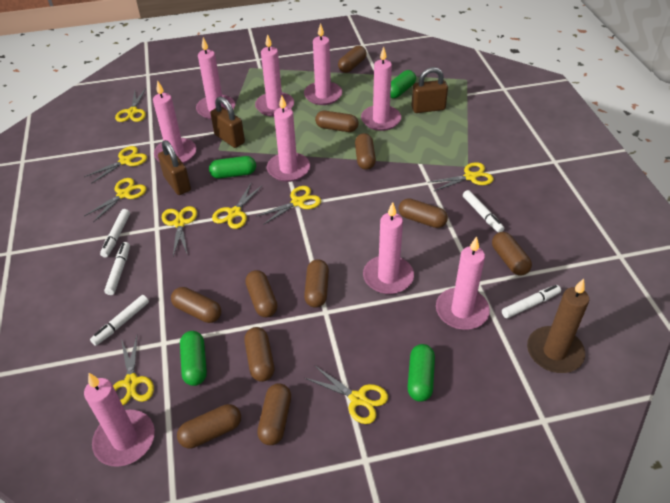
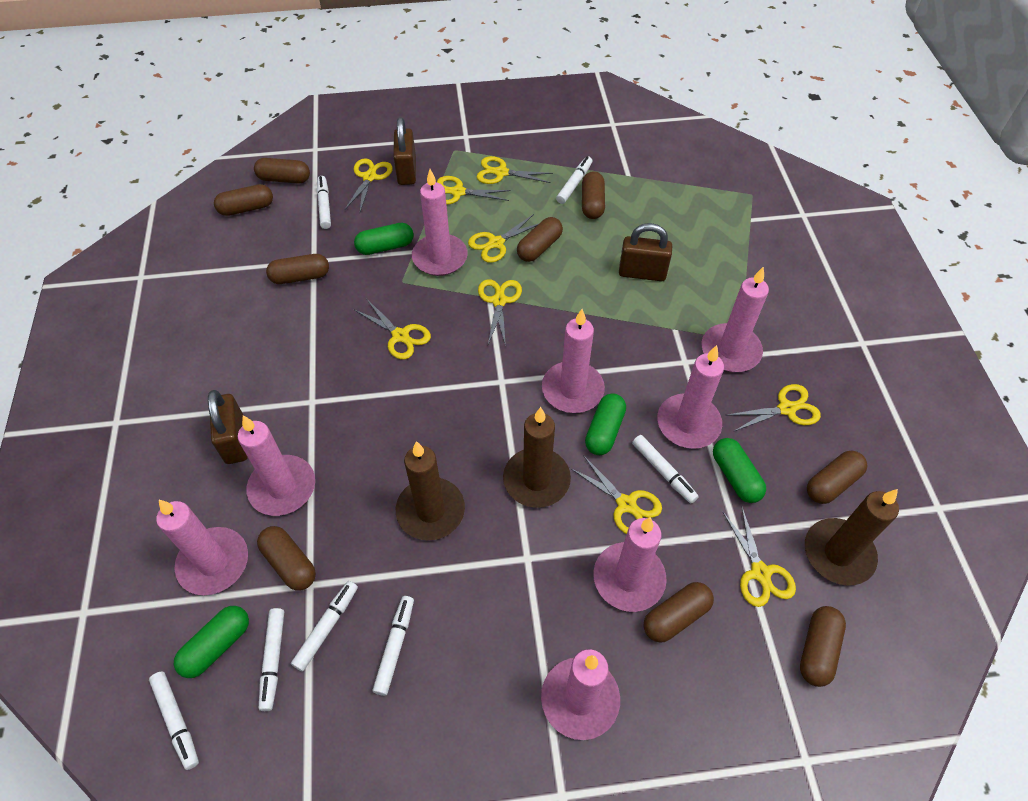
brown candle: [527,279,589,373] = 1 -> [396,441,465,541] [503,407,571,508] [805,489,899,585] = 3
brown capsule: [171,287,221,323] [177,404,241,449] [244,327,274,382] [245,270,278,317] [257,383,291,445] [304,259,329,308] [315,111,359,132] [338,46,367,73] [355,133,376,170] [399,198,448,228] [492,232,532,275] = 11 -> [214,184,273,216] [254,158,310,184] [257,526,316,590] [266,254,329,284] [517,217,563,262] [582,171,605,219] [644,582,714,643] [800,606,846,687] [807,451,867,504] = 9
pink candle: [84,373,155,467] [153,80,196,164] [196,37,235,119] [255,34,294,117] [267,96,310,182] [304,23,342,105] [361,47,401,131] [363,202,414,294] [436,236,490,330] = 9 -> [156,500,248,595] [238,416,315,516] [412,169,468,276] [541,649,620,740] [542,309,605,413] [594,517,667,612] [657,345,724,449] [702,266,769,372] = 8
white marker: [90,295,149,346] [100,209,130,258] [104,242,130,295] [463,190,504,233] [502,285,561,318] = 5 -> [149,671,199,770] [259,608,284,711] [291,581,358,671] [317,176,331,229] [373,596,414,696] [556,156,592,204] [632,435,699,503] = 7

